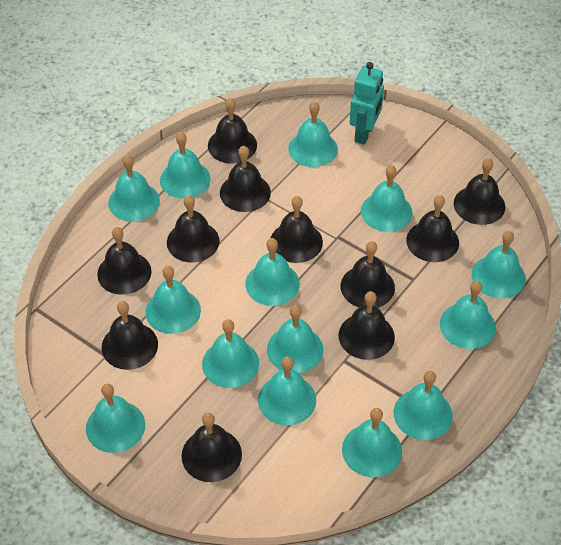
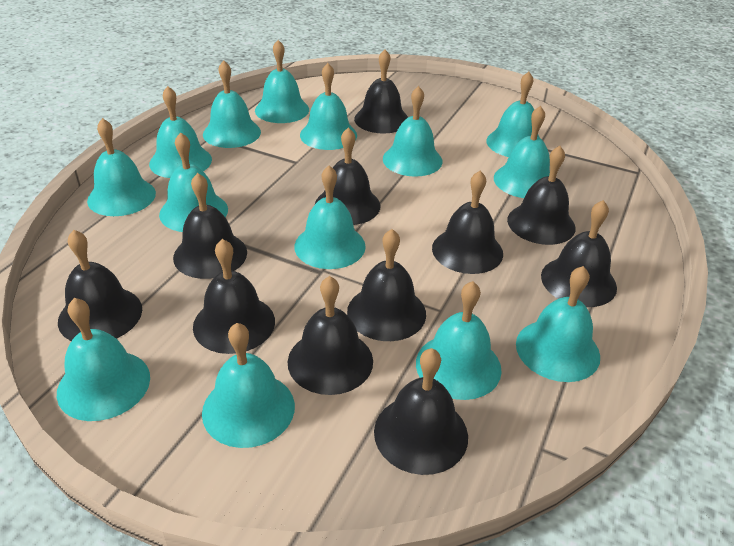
turquoise robot: [350,62,384,145] = 1 -> none = 0

